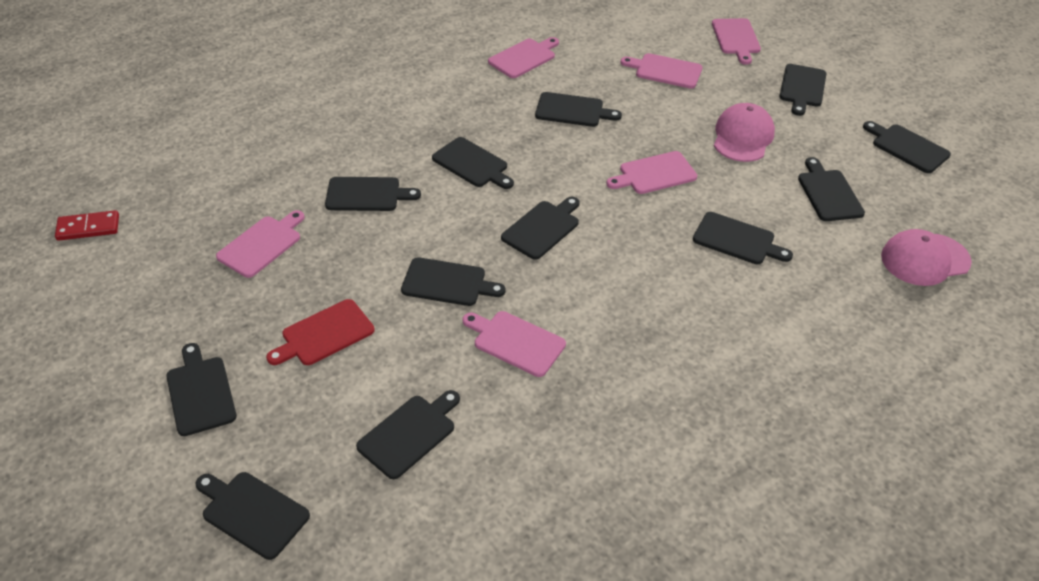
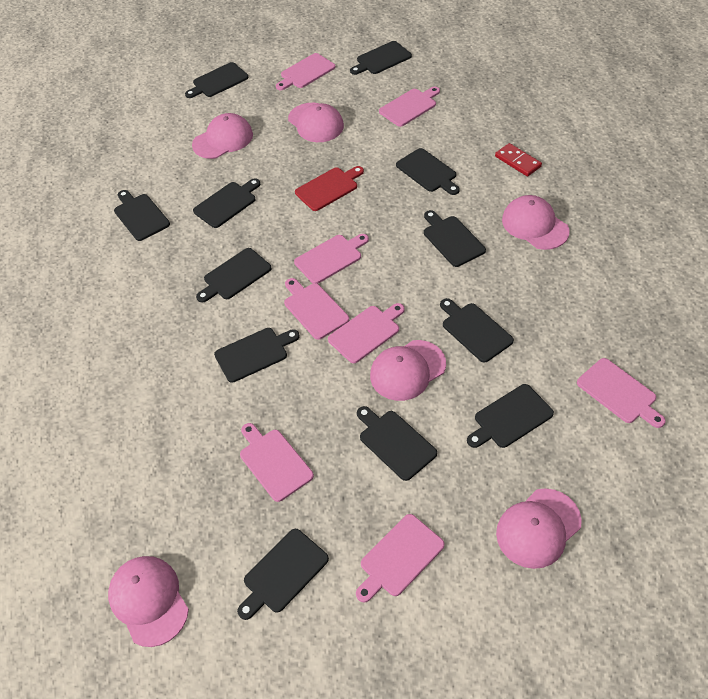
pink cap: [714,103,775,162] [881,229,972,286] = 2 -> [108,556,189,647] [192,113,253,159] [288,103,344,142] [370,340,446,401] [496,488,582,569] [502,195,570,250] = 6
pink cutting board: [216,210,305,278] [463,311,566,377] [488,37,559,78] [606,151,697,194] [621,53,702,89] [712,18,761,65] = 6 -> [240,423,314,502] [276,53,335,91] [284,278,349,340] [294,234,369,284] [328,303,405,363] [356,514,445,603] [379,87,440,127] [577,358,666,428] = 8

